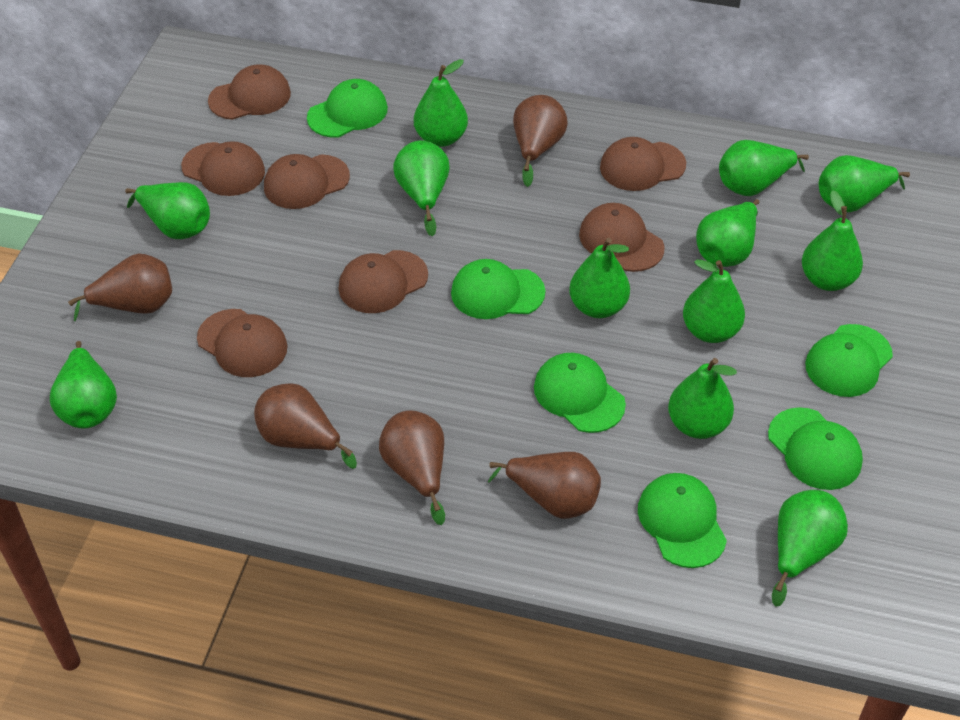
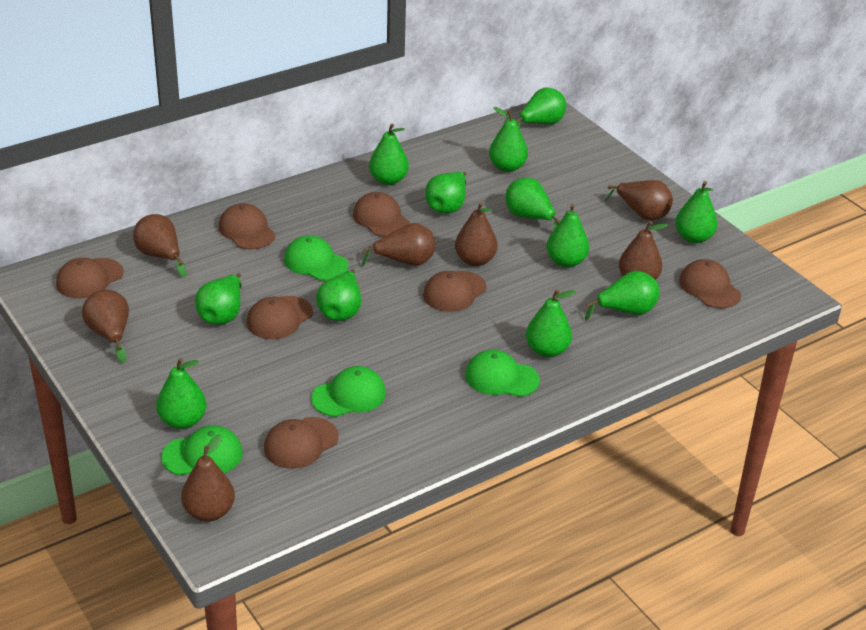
brown pear: [68,253,172,321] [254,383,357,469] [379,411,445,525] [488,452,601,519] [513,95,568,187] = 5 -> [82,289,129,363] [133,214,187,278] [181,434,235,522] [362,223,435,267] [455,202,498,266] [605,180,673,220] [619,221,668,280] = 7
green cap: [307,79,388,137] [451,259,546,319] [534,353,626,433] [638,473,727,568] [768,407,863,490] [805,324,893,397] = 6 -> [161,425,243,475] [284,235,348,281] [311,366,386,417] [465,350,540,397] = 4

